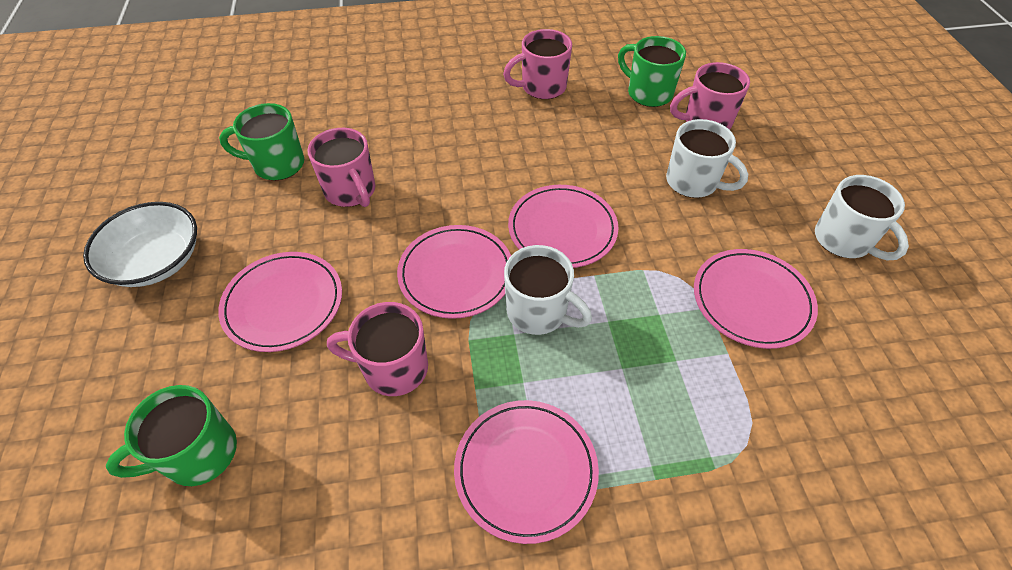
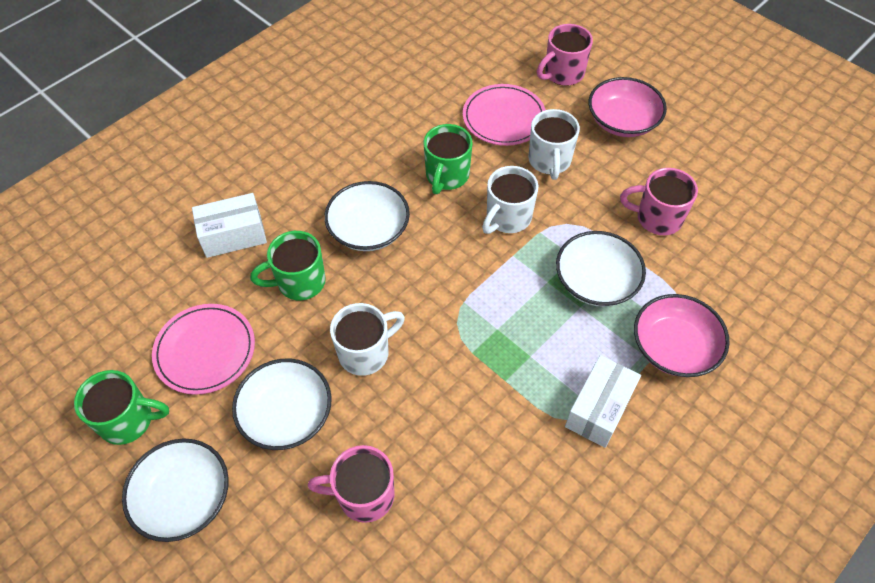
pink bowl: none = 0 -> [589,77,667,137] [634,294,730,377] = 2
pink mug: [307,128,375,207] [327,302,428,396] [503,29,572,99] [670,62,750,130] = 4 -> [308,445,395,523] [537,24,593,86] [620,168,698,235] = 3
pink plate: [218,252,342,352] [397,225,511,319] [454,400,599,544] [508,185,619,268] [694,249,818,349] = 5 -> [152,304,255,395] [463,84,546,146] = 2
white bowl: [83,202,197,287] = 1 -> [122,438,229,542] [232,359,332,450] [324,181,410,251] [556,231,646,307] = 4
white box: none = 0 -> [192,193,267,258] [565,355,641,448] = 2

